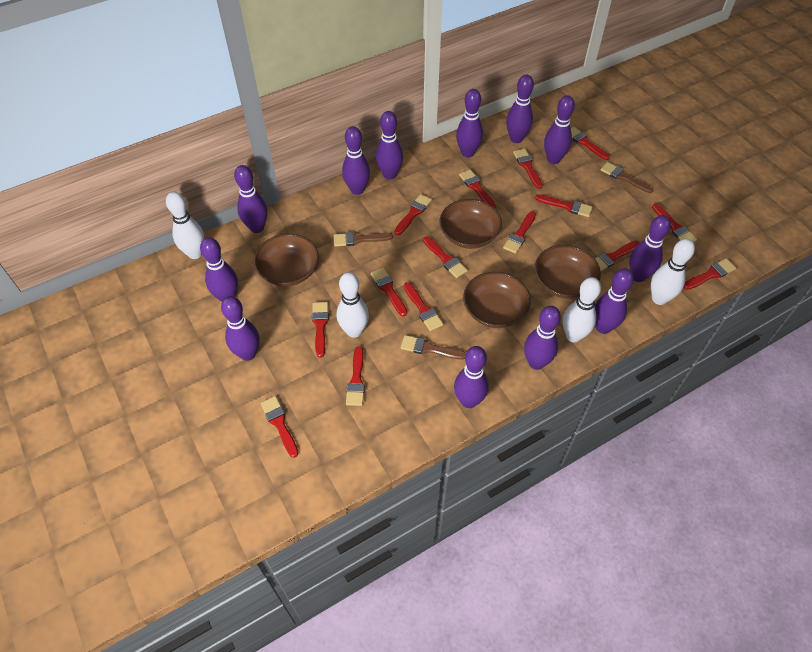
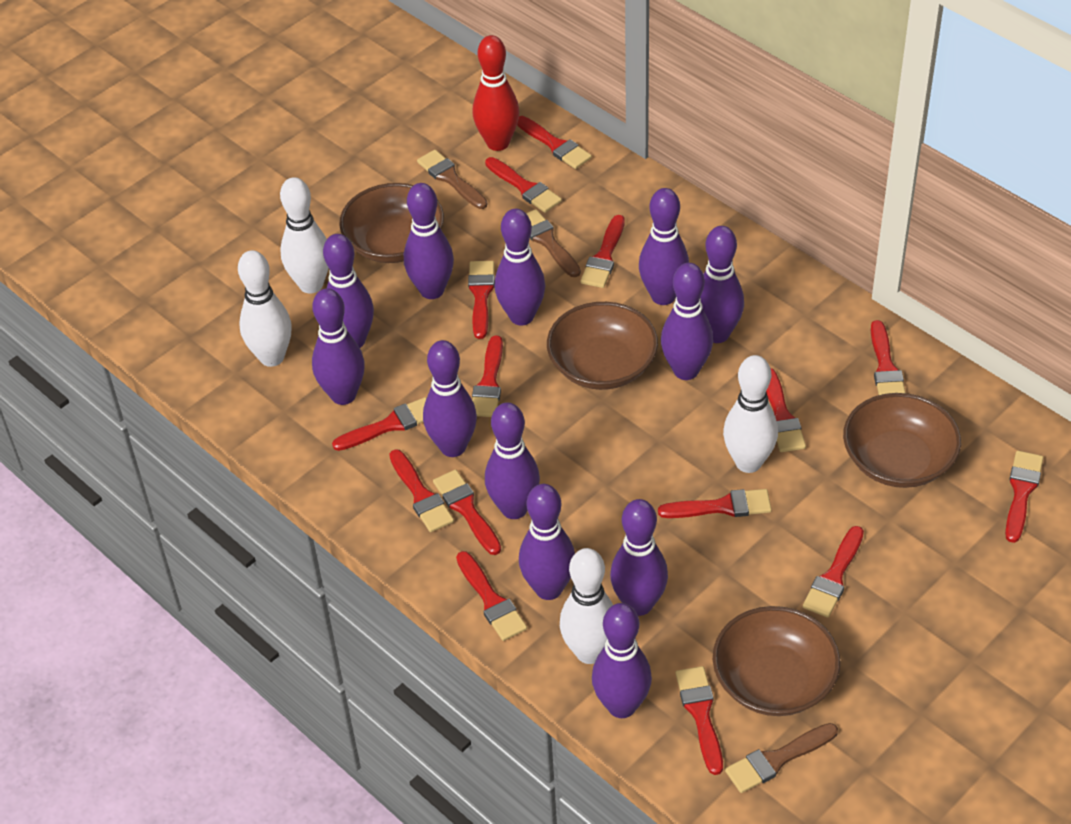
red bowling pin: none = 0 -> [473,35,519,151] = 1

